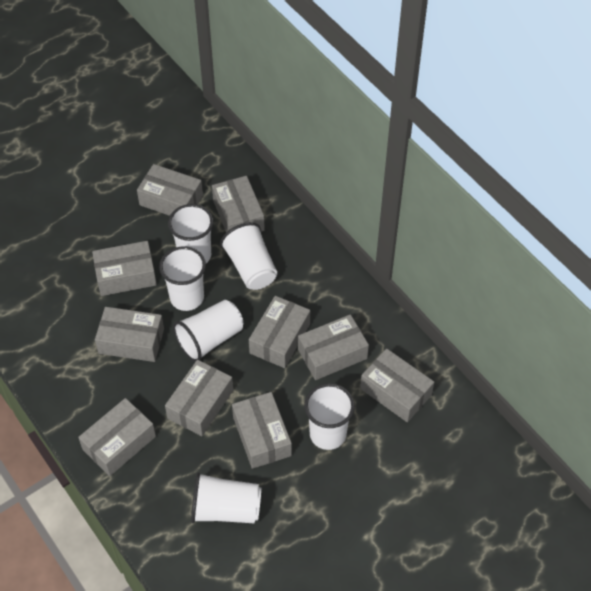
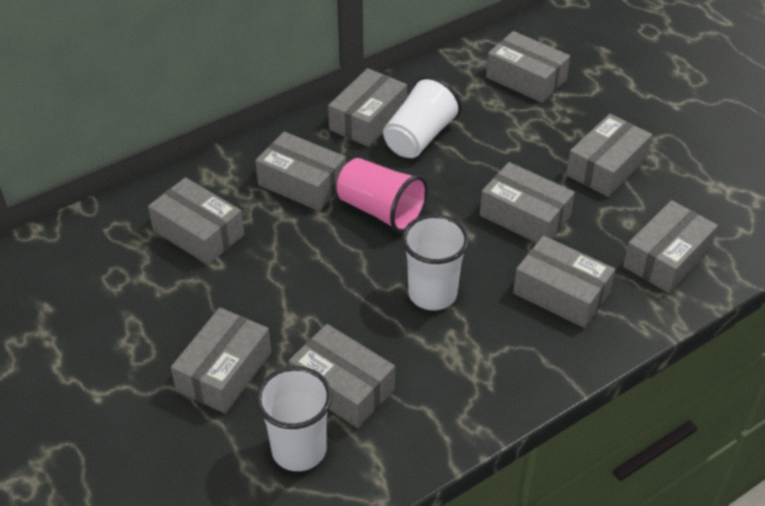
pink cup: none = 0 -> [337,158,428,233] = 1
white cup: [159,246,206,311] [168,204,213,263] [173,300,243,362] [191,472,261,523] [220,222,277,290] [304,383,355,450] = 6 -> [256,366,332,471] [383,76,462,158] [402,214,469,310] = 3

